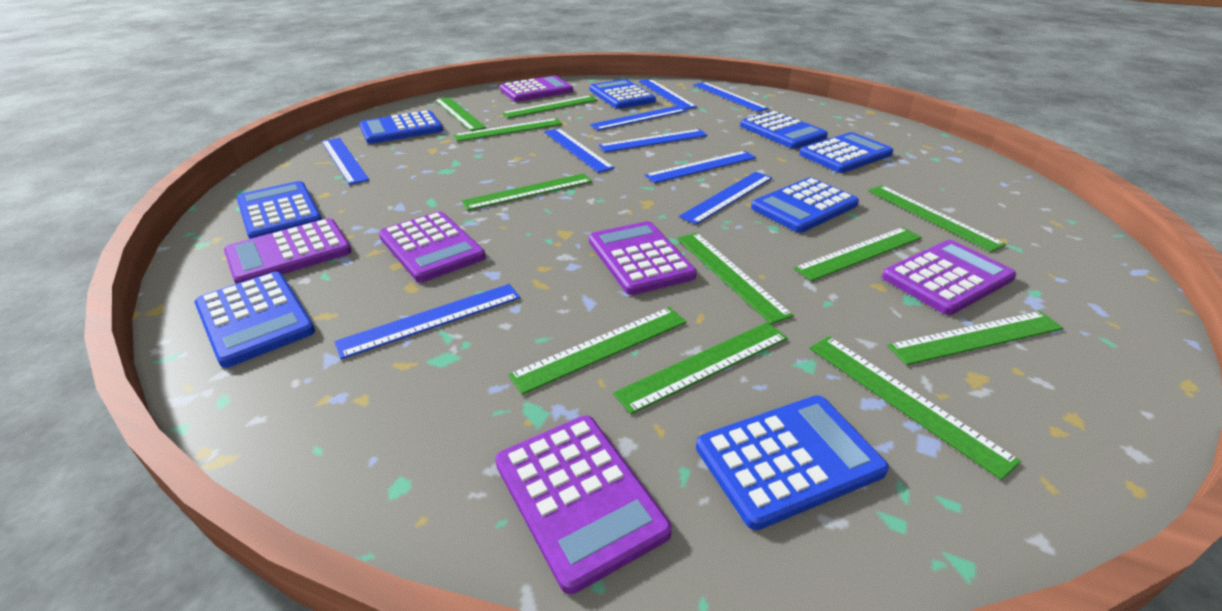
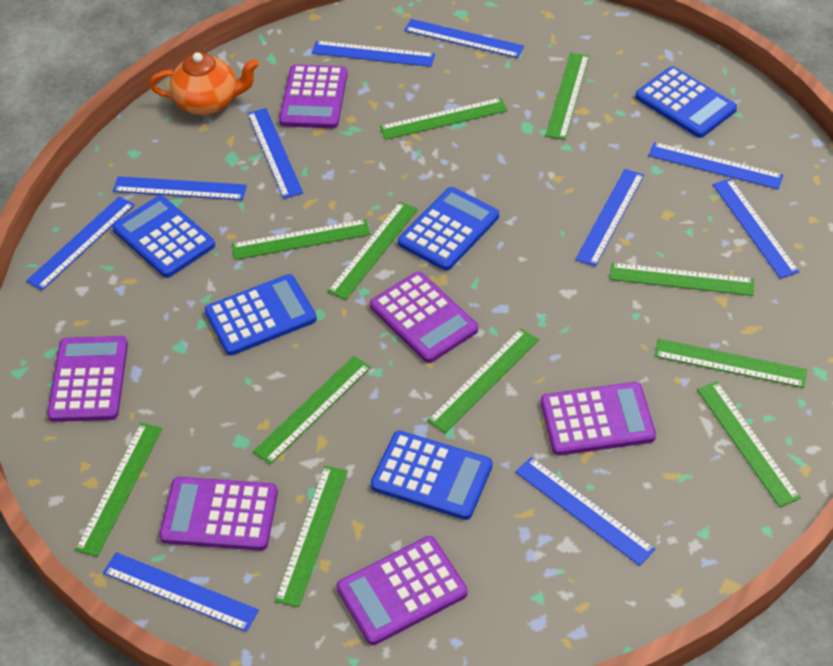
blue calculator: [194,272,315,368] [237,181,322,239] [359,110,443,144] [590,79,656,109] [696,395,889,530] [740,111,828,149] [751,177,859,233] [799,132,893,173] = 8 -> [112,196,215,278] [205,274,317,356] [371,431,492,520] [398,187,499,271] [635,66,737,138] = 5
blue ruler: [322,138,369,185] [334,284,520,359] [544,128,615,173] [590,106,686,130] [598,129,708,152] [638,79,697,110] [645,151,756,183] [679,172,772,225] [693,82,769,112] = 9 -> [26,196,135,290] [103,552,259,632] [113,176,247,200] [247,108,303,199] [312,41,435,67] [404,19,524,58] [516,457,655,566] [575,169,644,267] [648,142,783,189] [713,178,800,279] = 10
orange teapot: none = 0 -> [149,52,259,115] = 1

